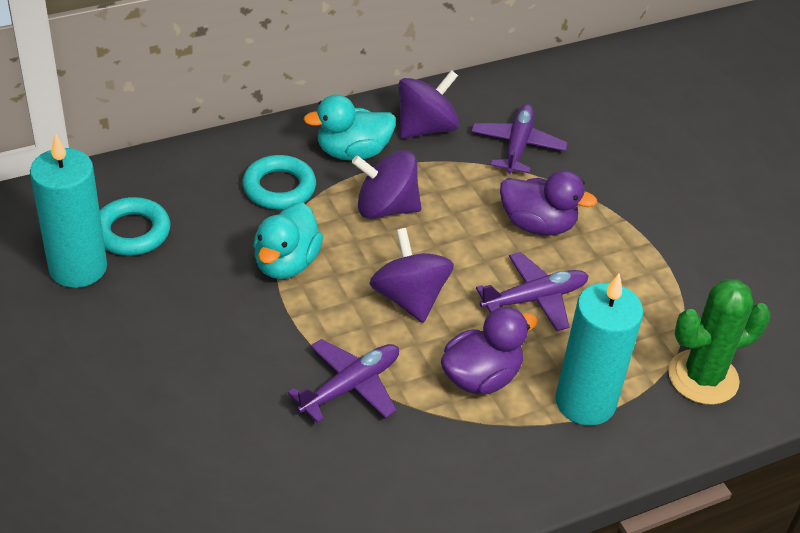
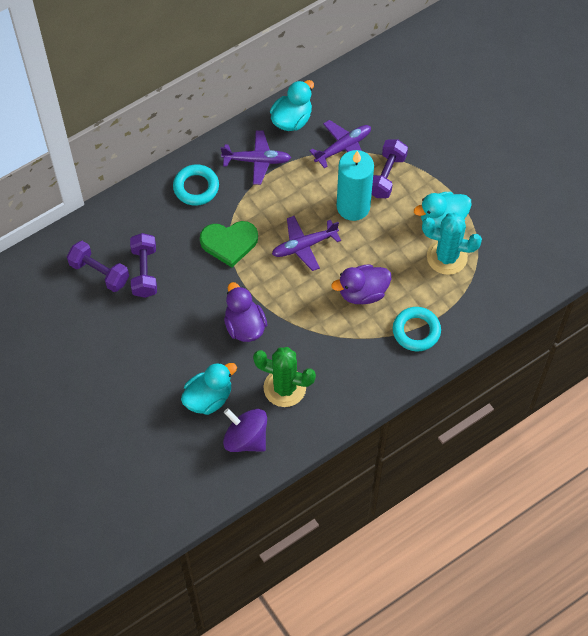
green heart: none = 0 -> [200,221,258,267] = 1
purple dumbbell: none = 0 -> [67,241,129,292] [130,233,157,298] [372,139,408,198] = 3
purple spinning top: [352,150,421,219] [369,228,454,323] [398,70,459,139] = 3 -> [223,408,267,452] = 1
turquoise cactus: none = 0 -> [422,212,482,275] = 1
turquoise candle: [30,133,107,288] [555,273,643,426] = 2 -> [337,150,374,221] = 1
turquoise duck: [253,202,323,279] [304,94,396,160] = 2 -> [181,362,237,415] [270,80,314,131] [414,192,472,228] = 3

